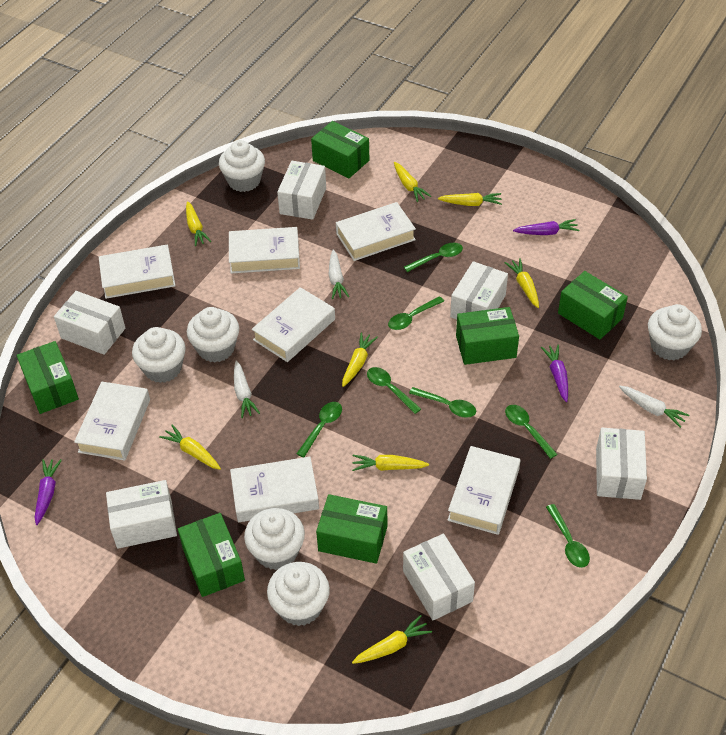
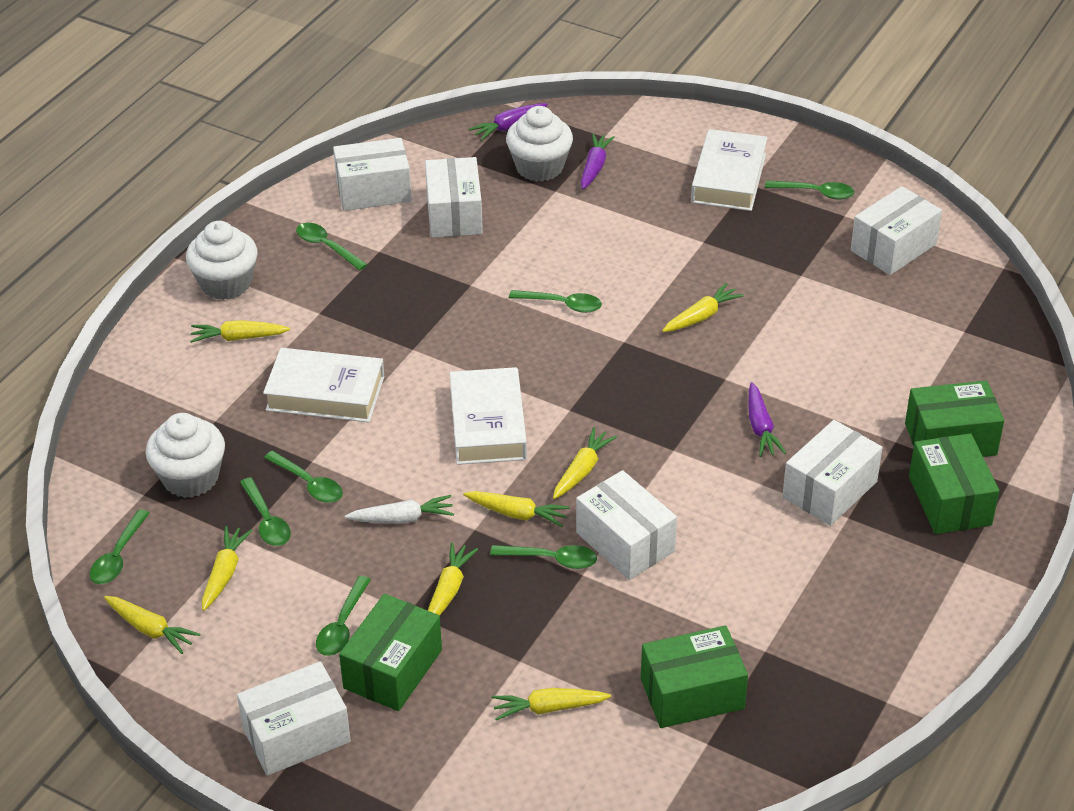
green box: [17,341,79,414] [178,513,245,597] [311,121,369,179] [316,494,387,564] [456,307,519,365] [558,271,628,339] = 6 -> [339,594,442,711] [641,625,748,728] [905,381,1004,457] [909,433,999,534] = 4
green spoon: [296,402,342,458] [367,367,421,414] [388,296,444,330] [404,243,463,272] [409,387,476,418] [505,405,557,459] [546,504,590,568] = 7 -> [90,509,150,584] [240,477,291,546] [264,451,343,503] [296,223,367,270] [316,576,371,656] [490,545,597,569] [509,290,602,313] [765,180,854,200] = 8
white book: [74,382,150,461] [99,244,175,299] [229,227,300,274] [230,457,319,522] [252,287,335,362] [336,202,416,261] [448,446,521,535] = 7 -> [263,348,384,422] [450,367,527,465] [691,129,768,211] = 3
white carrot: [234,361,260,418] [329,250,349,299] [619,386,689,428] = 3 -> [345,495,454,524] = 1
white cupcake: [132,327,186,383] [187,307,239,362] [219,140,265,192] [244,508,305,570] [267,562,330,626] [648,304,702,360] = 6 -> [146,413,225,498] [186,221,258,300] [506,106,573,182] = 3

